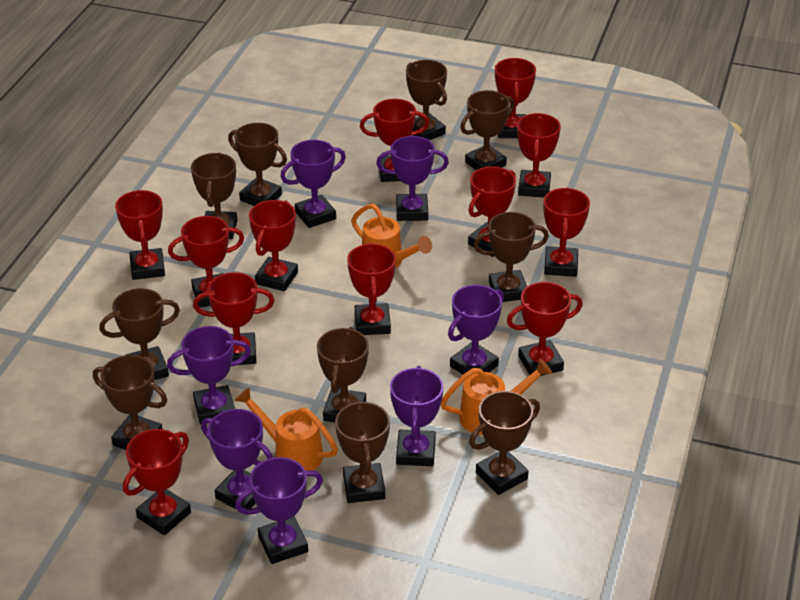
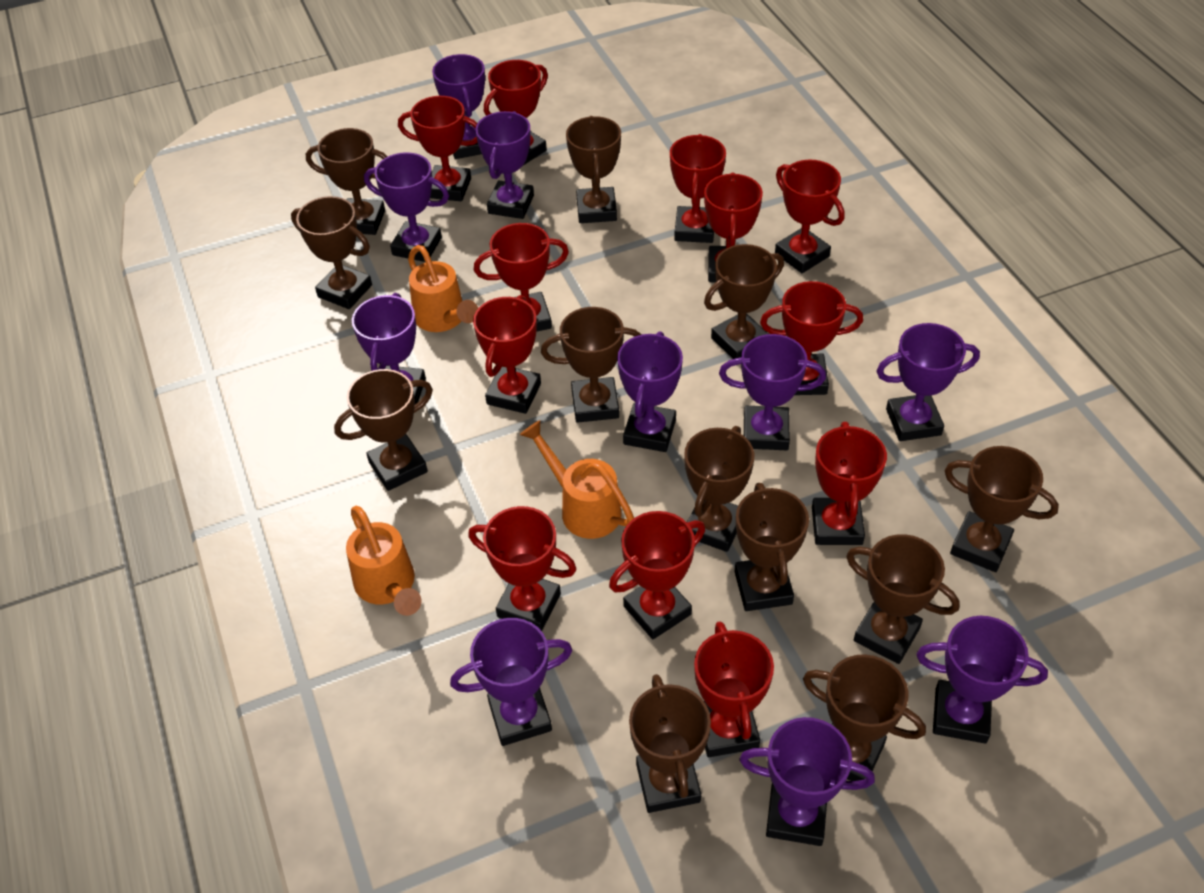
brown trophy: [93,355,167,450] [99,288,180,380] [191,153,237,239] [228,123,287,206] [317,327,369,422] [335,400,390,503] [406,60,447,140] [460,90,515,170] [469,391,540,495] [473,212,549,302] = 10 -> [291,196,372,309] [306,128,388,235] [334,369,433,491] [541,307,642,423] [566,116,621,223] [629,674,711,813] [684,426,754,552] [704,244,784,359] [735,483,809,611] [803,654,926,781] [846,534,960,664] [945,446,1059,572] = 12
purple trophy: [167,326,251,424] [201,409,273,510] [235,457,323,564] [280,140,346,228] [376,136,449,221] [390,366,443,466] [448,285,504,375] = 7 -> [352,293,426,404] [364,152,449,262] [432,54,485,159] [450,618,572,746] [475,111,534,219] [617,331,683,452] [719,334,826,450] [739,717,875,846] [877,323,980,441] [916,616,1048,744] = 10

